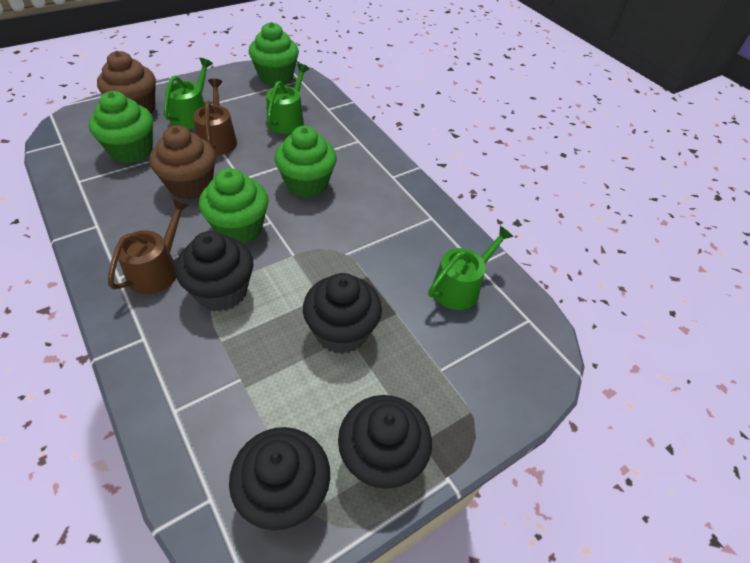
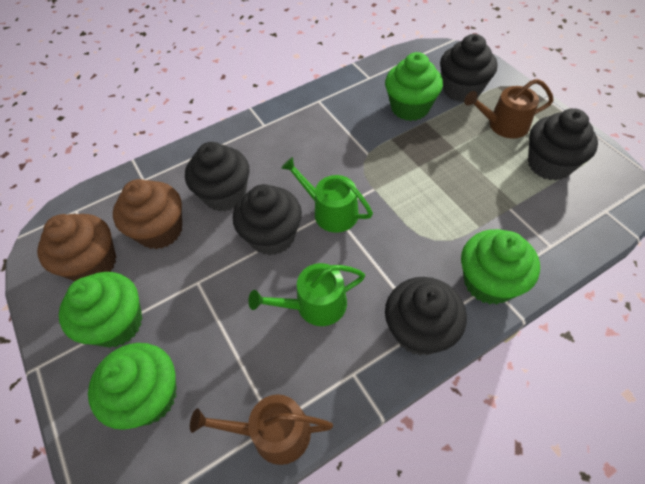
black cupcake: [175,231,253,312] [229,427,330,530] [303,273,382,354] [338,395,432,489] = 4 -> [185,142,249,212] [233,184,302,255] [385,277,467,356] [440,34,497,102] [528,108,598,181] = 5
green watering can: [164,58,213,129] [266,63,310,134] [428,226,514,310] = 3 -> [248,263,365,326] [281,157,373,233] = 2

